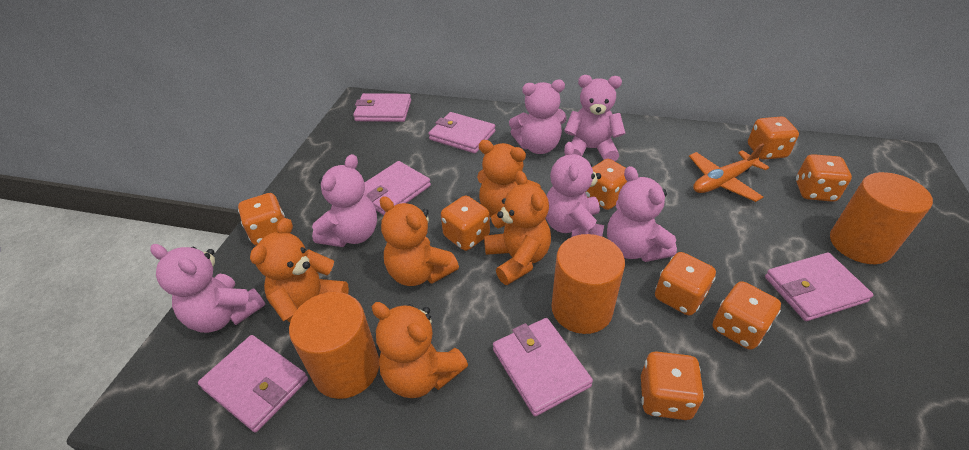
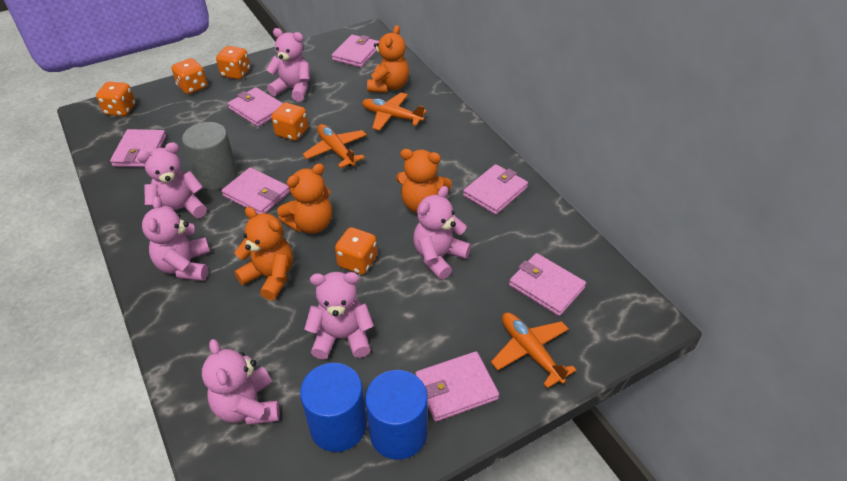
blue cylinder: none = 0 -> [300,363,367,452] [365,370,428,460] = 2
grey cylinder: none = 0 -> [182,122,238,190] = 1
orange cylinder: [289,292,379,399] [551,234,625,334] [830,172,933,264] = 3 -> none = 0
orange dice: [238,193,285,246] [441,195,490,251] [585,159,627,210] [641,351,704,420] [655,252,716,316] [713,281,781,350] [748,116,799,160] [796,154,852,202] = 8 -> [96,82,136,116] [171,58,207,94] [216,46,250,79] [271,103,308,141] [335,227,377,274] = 5
orange plane: [689,143,769,202] = 1 -> [302,124,367,168] [362,93,427,131] [491,312,576,388] = 3
orange teddy bear: [250,218,349,322] [372,302,468,398] [380,196,459,286] [477,140,541,217] [484,171,551,285] = 5 -> [234,207,293,301] [277,163,332,234] [367,25,409,93] [396,149,452,213] = 4
pink wallet: [198,335,308,433] [353,93,411,122] [365,161,431,215] [428,112,496,153] [493,318,593,416] [765,253,873,321] = 6 -> [110,129,166,167] [221,167,290,214] [228,87,283,127] [332,34,379,67] [415,351,499,422] [463,164,528,215] [509,253,586,316] = 7

